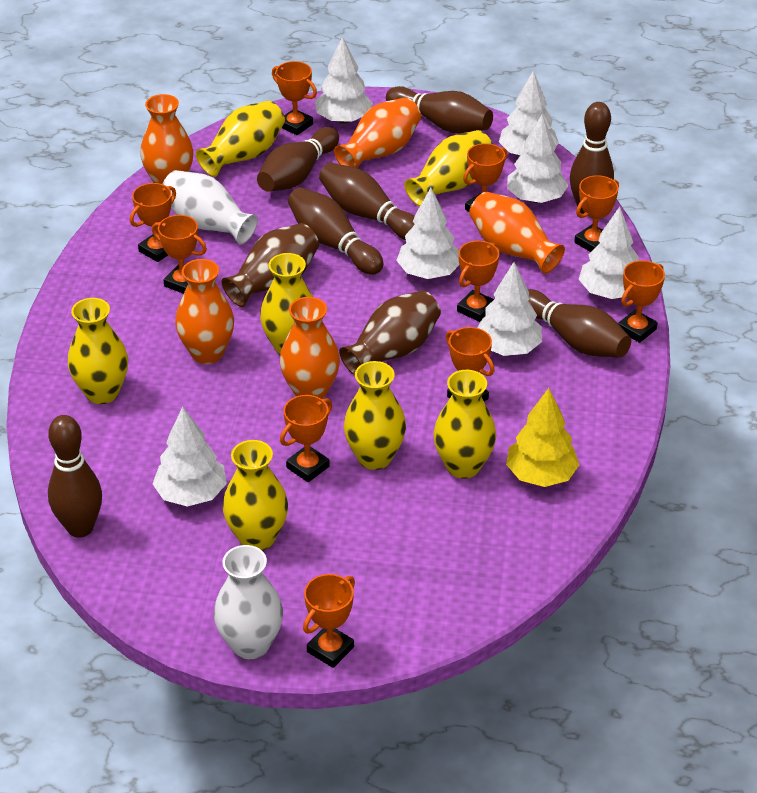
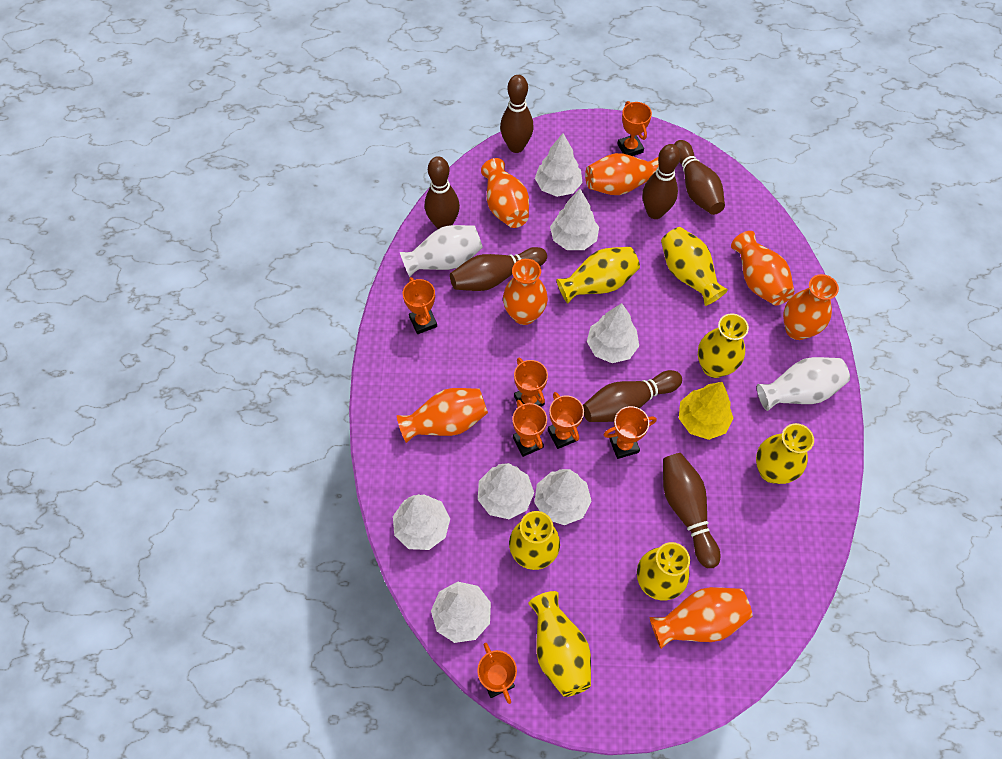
brown vase: [222,223,319,307] [339,290,441,375] = 2 -> none = 0
orange trophy: [130,183,176,262] [152,215,207,294] [272,61,317,135] [280,395,332,482] [303,574,355,668] [446,327,495,401] [457,241,499,322] [463,143,507,212] [574,175,619,252] [618,260,665,343] = 10 -> [403,277,437,334] [477,643,517,704] [512,400,547,457] [514,358,548,407] [548,392,584,449] [604,406,657,459] [617,101,652,156] = 7
orange vase: [141,94,193,184] [175,259,234,364] [280,297,340,399] [334,97,421,168] [469,192,565,274] = 5 -> [397,388,488,443] [481,158,529,228] [503,259,548,325] [585,153,659,195] [649,587,753,649] [731,231,794,305] [783,274,839,340] = 7

